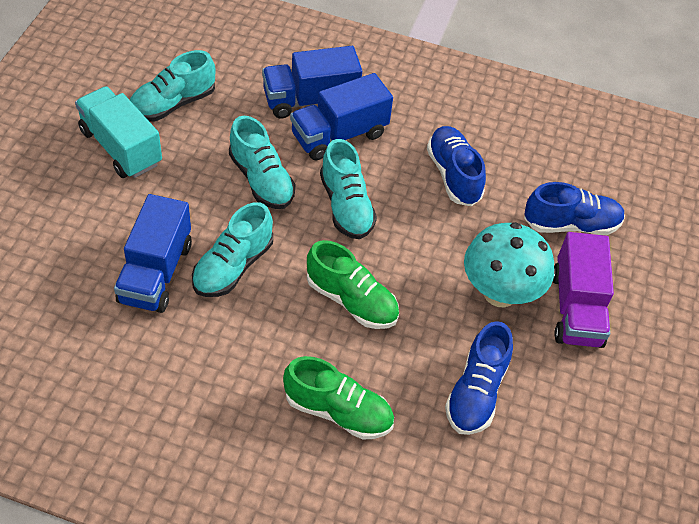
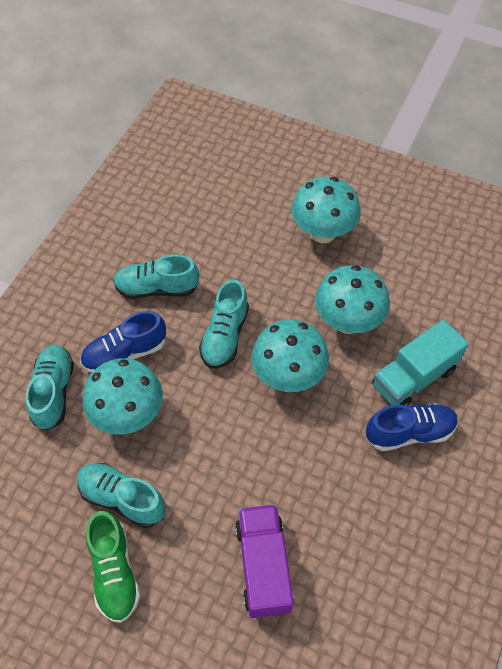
blue shoe: [427,126,486,206] [445,321,513,435] [524,182,625,235] = 3 -> [80,311,166,373] [366,403,458,451] = 2
blue truck: [114,194,192,313] [262,46,362,118] [290,73,393,161] = 3 -> none = 0
green shoe: [283,356,394,440] [307,240,399,329] = 2 -> [86,511,140,623] = 1
turquoise mushroom: [464,222,554,307] = 1 -> [83,358,163,434] [252,319,329,392] [291,177,361,243] [315,265,390,334] = 4

